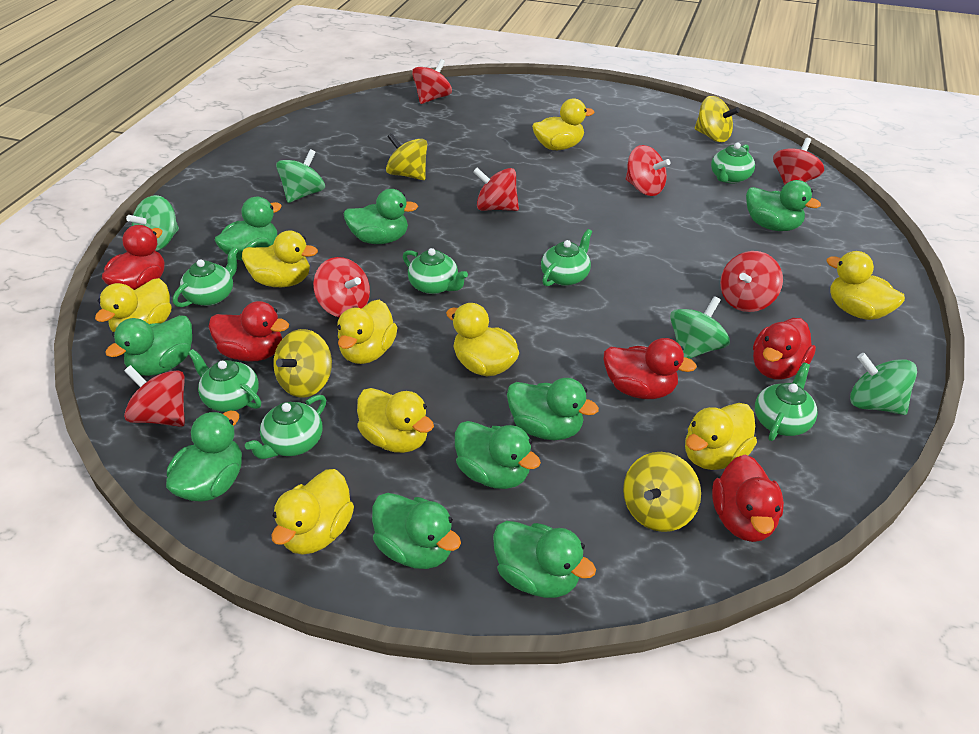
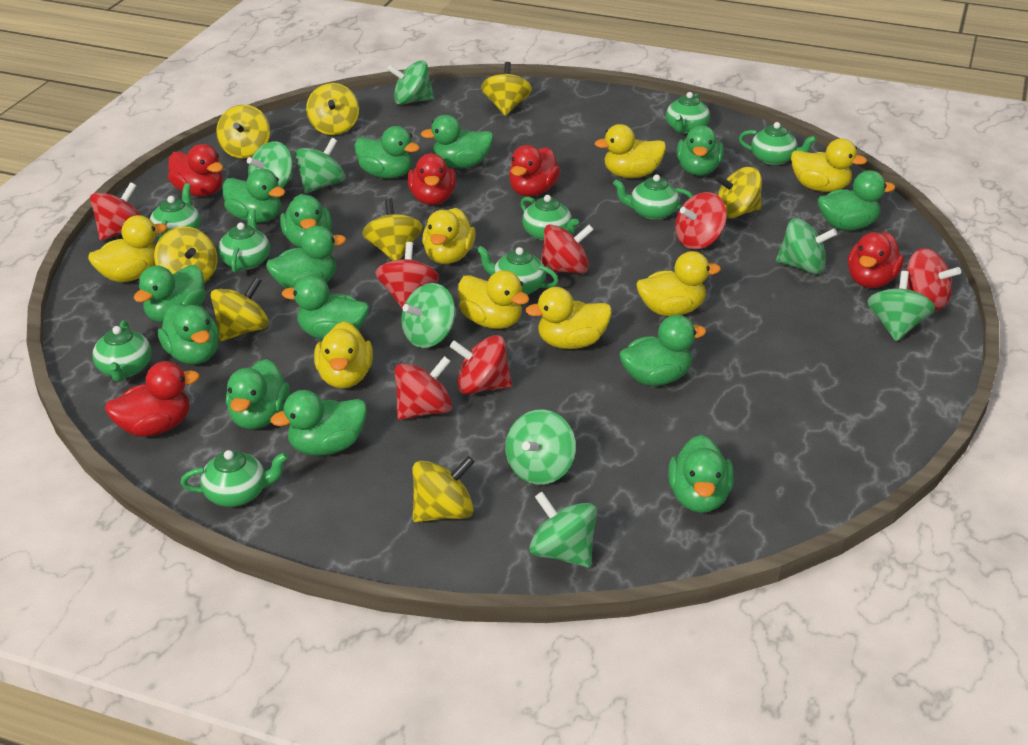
green duck: [105,315,192,376] [166,411,242,502] [214,197,282,261] [343,189,418,244] [372,493,461,569] [455,421,541,489] [493,521,596,598] [507,378,599,440] [746,180,821,231] = 9 -> [134,265,206,323] [158,303,219,364] [222,169,285,223] [226,359,290,429] [266,226,346,289] [270,390,367,456] [280,194,332,248] [282,275,369,339] [354,126,420,179] [420,115,493,168] [619,315,706,386] [668,435,734,513] [677,125,724,176] [818,170,895,230] = 14
green spinning top: [126,195,179,251] [276,149,325,203] [670,296,730,359] [850,353,917,415] = 4 -> [247,141,293,188] [295,138,345,194] [387,60,434,105] [401,283,456,348] [505,410,576,485] [529,492,597,568] [776,218,837,274] [867,271,935,341] = 8
green teapot: [173,247,238,307] [188,349,261,412] [245,395,326,459] [403,248,468,294] [541,229,592,286] [711,143,755,184] [755,363,818,441] = 7 -> [92,320,152,382] [150,183,201,240] [180,450,288,507] [218,209,270,273] [477,246,559,295] [520,195,579,241] [613,174,693,220] [666,92,710,134] [739,122,816,165] = 9
yellow duck: [95,278,171,332] [242,231,318,287] [272,469,354,555] [337,300,398,364] [357,388,434,453] [446,303,519,376] [532,99,594,150] [685,403,757,470] [826,251,905,320] = 9 -> [88,215,167,282] [314,321,373,389] [422,208,476,264] [458,270,530,329] [525,287,612,349] [595,124,666,178] [636,251,721,316] [791,138,867,192] = 8
yellow spinning top: [273,329,332,398] [386,133,427,180] [623,452,701,532] [695,96,740,142] = 4 -> [154,226,217,283] [210,277,269,341] [216,105,270,158] [306,83,359,135] [362,198,423,261] [413,456,474,522] [481,62,532,116] [715,167,762,219] = 8

